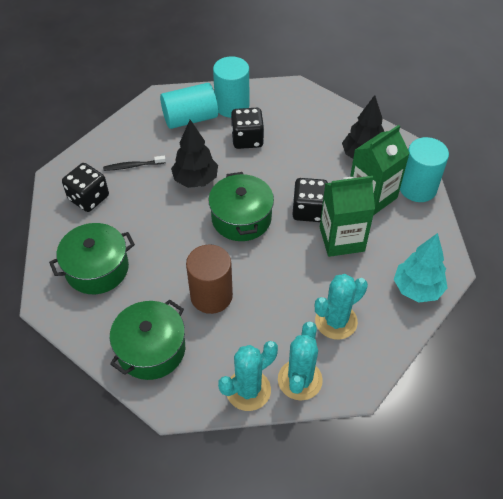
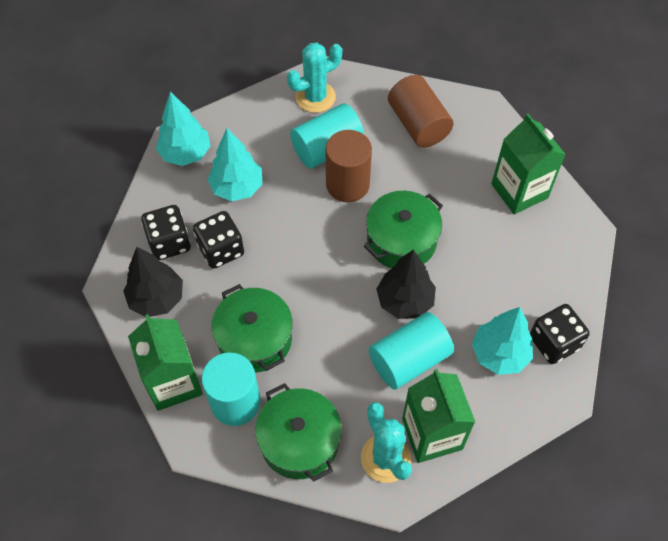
black toothbrush: [103,156,166,171] = 1 -> none = 0
brown cylinder: [186,244,233,314] = 1 -> [326,130,372,202] [388,75,454,148] = 2
green carton: [320,176,375,257] [350,125,410,215] = 2 -> [128,314,203,411] [402,369,475,463] [491,114,566,214] = 3
turquoise cactus: [218,341,278,411] [278,322,323,400] [315,274,368,340] = 3 -> [287,42,342,113] [361,402,412,483] = 2
turquoise tree: [394,233,447,303] = 1 -> [156,92,210,166] [207,128,263,201] [472,307,533,375] = 3

